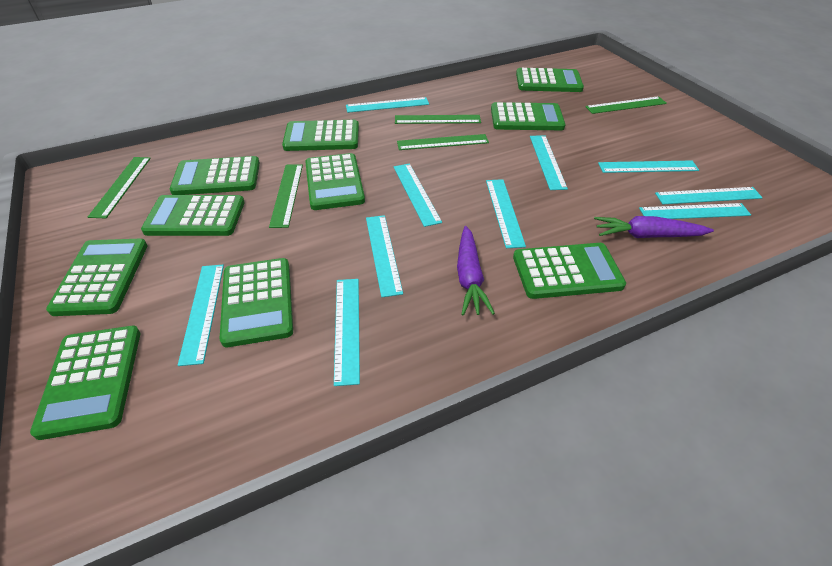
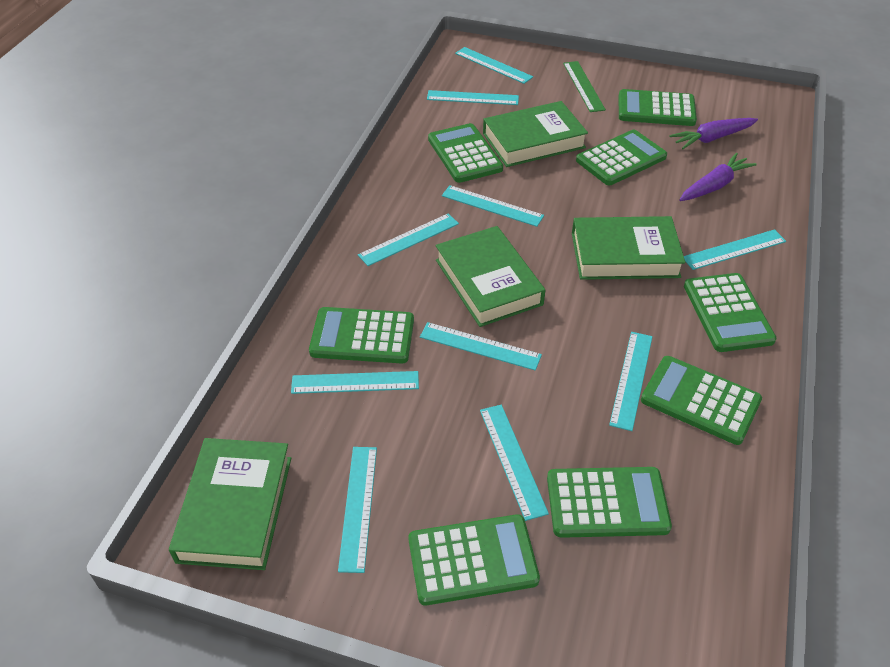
green book: none = 0 -> [169,438,291,570] [436,226,545,327] [483,101,588,167] [572,216,685,280] = 4
green calculator: [30,326,140,440] [46,239,148,316] [141,195,245,236] [170,156,260,195] [219,258,293,347] [282,120,359,151] [305,153,365,210] [491,102,565,130] [513,243,626,299] [516,68,584,92] = 10 -> [309,307,414,364] [409,514,540,605] [428,123,503,183] [547,467,672,538] [576,130,667,185] [619,89,697,126] [641,356,762,445] [684,273,776,352] = 8
green ruler: [88,157,151,218] [269,164,303,228] [395,115,481,124] [397,134,489,150] [585,96,667,114] = 5 -> [563,61,606,112] = 1

